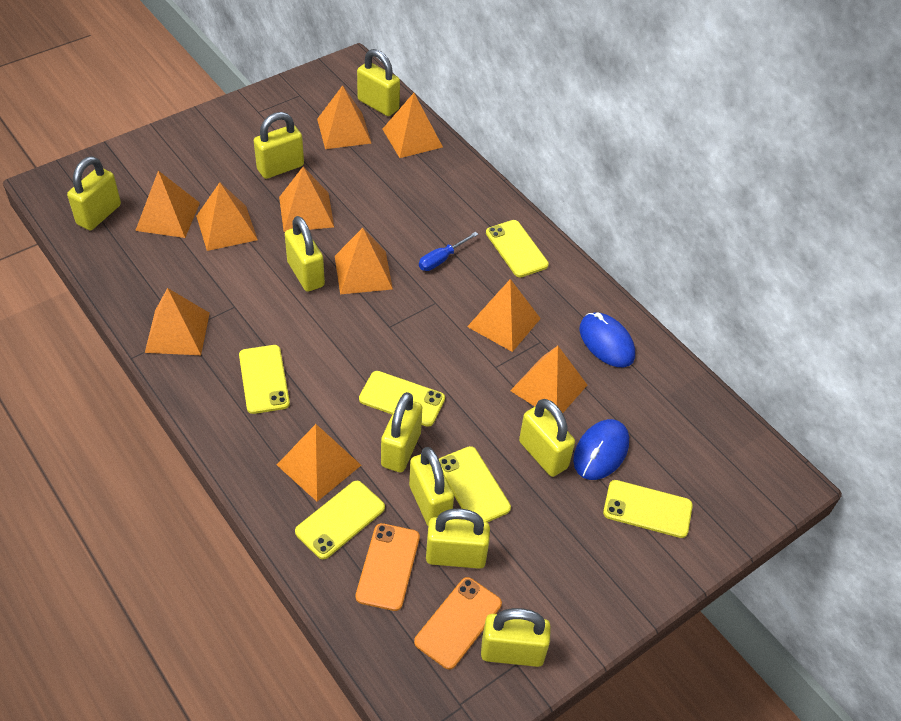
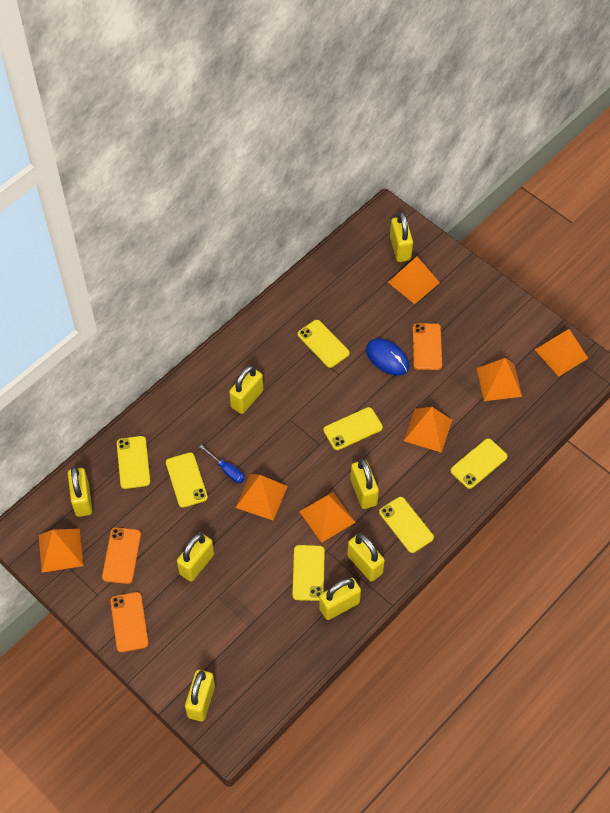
blue mouse: [573,419,629,480] [579,312,635,367] = 2 -> [366,338,409,376] = 1
orange phone: [355,523,420,611] [414,577,502,669] = 2 -> [102,527,141,584] [110,592,148,652] [413,323,442,370] = 3
orange pyramid: [135,171,200,238] [145,288,210,355] [196,182,258,251] [277,424,361,502] [279,167,334,232] [317,85,372,149] [335,228,393,294] [383,93,443,158] [467,279,541,352] [510,346,587,413] = 10 -> [39,529,83,573] [235,474,288,520] [299,492,355,543] [388,257,440,304] [404,407,452,453] [477,358,522,401] [535,329,588,377] = 7
yellow padlock: [67,156,121,230] [254,112,304,179] [285,216,325,292] [357,49,400,116] [381,392,422,472] [409,447,454,526] [426,509,490,569] [481,608,551,667] [519,399,575,477] = 9 -> [68,466,92,517] [177,533,214,582] [185,670,215,721] [229,365,263,414] [319,578,361,620] [347,533,385,581] [350,459,379,509] [390,212,413,262] = 8
yellow phone: [239,345,290,414] [295,481,385,559] [359,371,445,427] [439,446,511,522] [486,220,549,278] [603,480,693,538] = 6 -> [117,436,150,489] [166,452,208,508] [292,545,325,601] [298,320,350,368] [323,407,383,450] [379,497,434,553] [450,438,507,489] = 7

